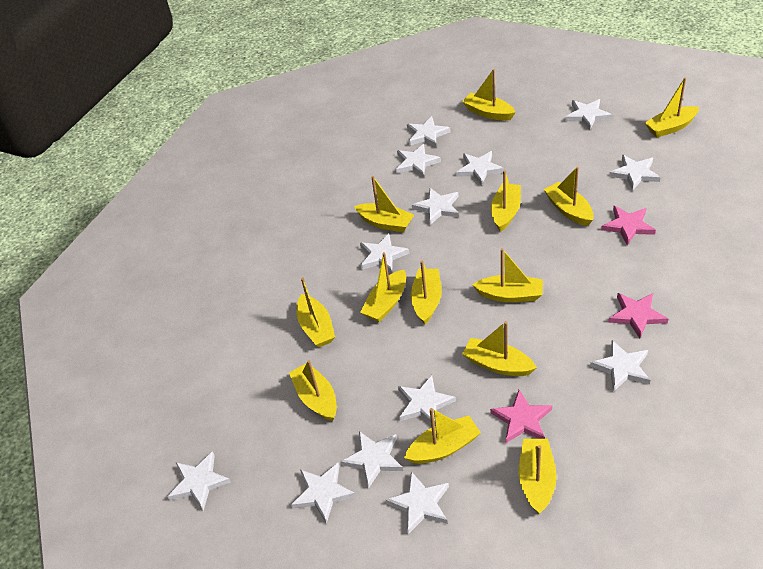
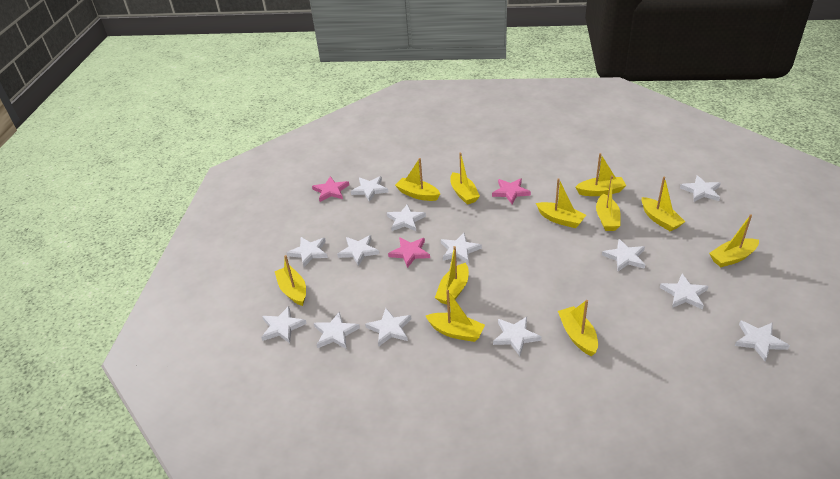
yellow boat: [289,360,337,421] [297,278,335,347] [354,176,414,232] [360,252,406,322] [404,408,481,464] [411,261,442,324] [462,69,516,121] [462,321,537,376] [472,248,543,302] [491,170,521,232] [519,439,557,514] [544,167,594,226] [645,77,699,138] = 13 -> [275,255,306,306] [395,158,440,201] [426,290,485,342] [435,246,469,305] [450,153,480,205] [536,178,586,228] [558,300,598,356] [575,153,626,196] [596,175,621,231] [642,177,685,231] [709,214,759,267] = 11

